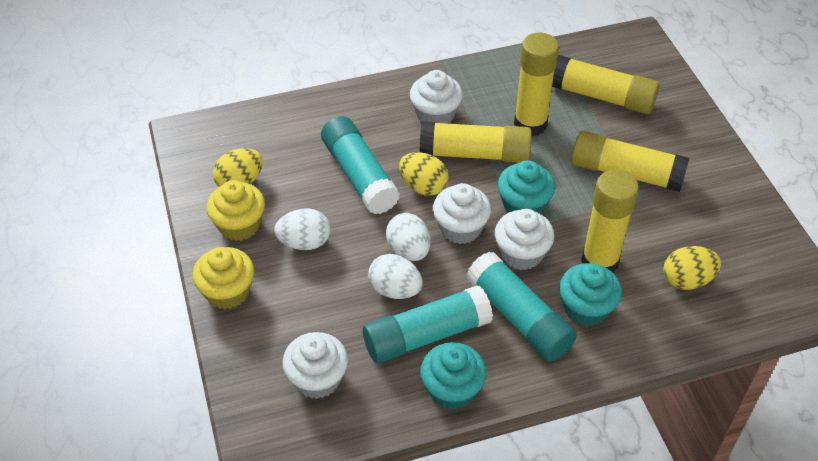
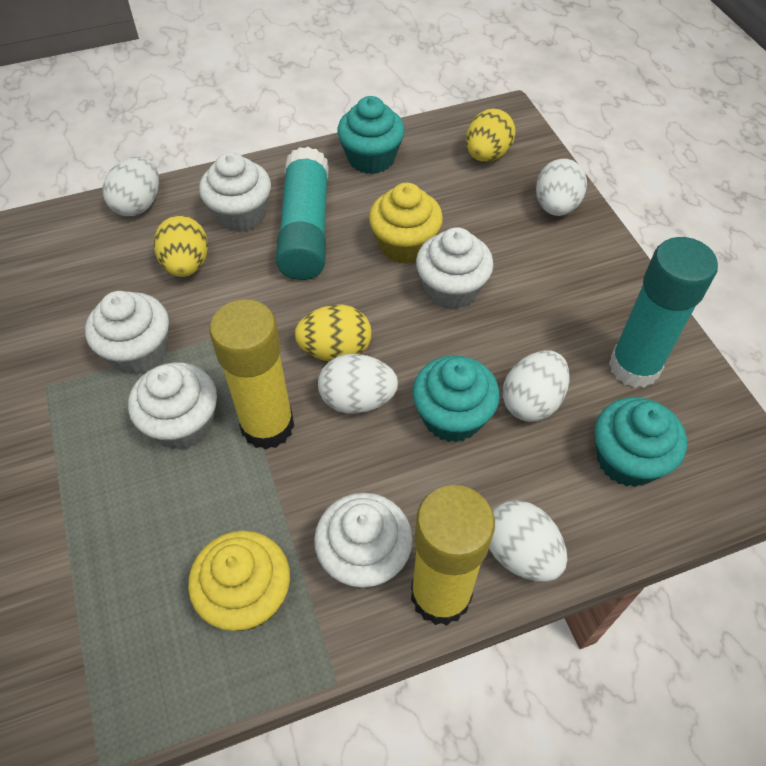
turquoise glue stick: [321,116,400,214] [363,285,493,363] [467,252,577,362] = 3 -> [276,147,329,280] [609,237,718,388] = 2
white cupcake: [282,332,348,399] [410,70,463,124] [433,183,491,244] [495,209,554,270] = 4 -> [85,291,169,374] [128,362,217,450] [199,152,271,232] [314,493,413,589] [416,227,494,310] = 5
white egg: [274,209,330,250] [368,254,423,299] [386,213,431,261] = 3 -> [102,157,159,216] [318,354,398,414] [489,500,567,582] [502,350,570,422] [536,158,587,216] = 5
yellow glue stick: [420,121,532,162] [514,33,559,136] [552,55,660,114] [571,131,689,192] [581,170,639,273] = 5 -> [209,299,294,450] [411,485,495,625] = 2

